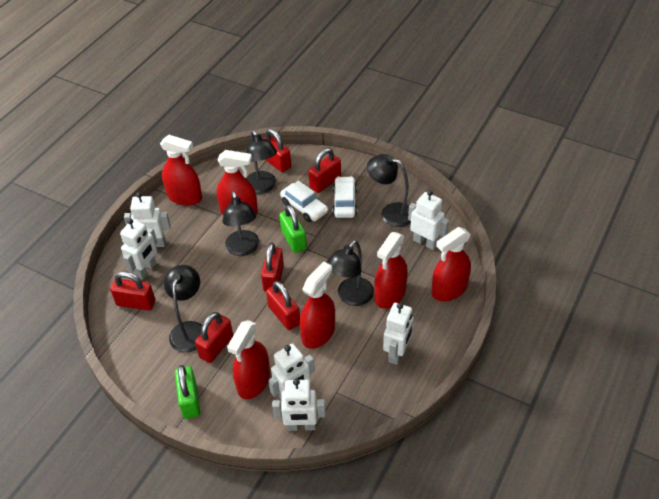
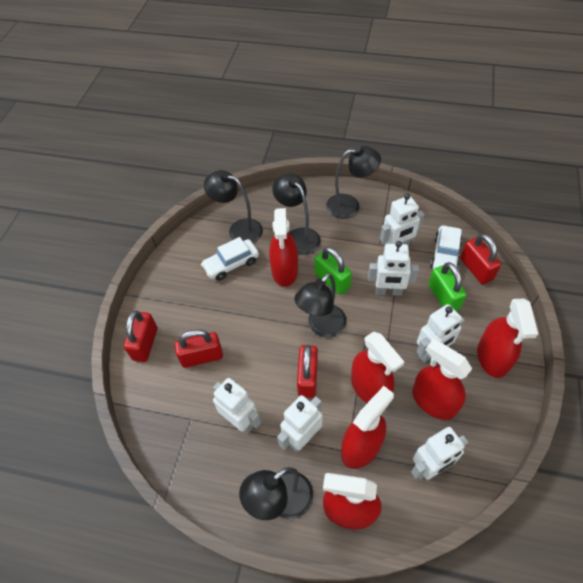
red padlock: [110,271,155,311] [195,312,233,363] [261,243,284,292] [262,129,291,172] [266,281,300,330] [309,148,341,193] = 6 -> [124,311,157,362] [175,329,223,368] [297,345,318,398] [460,234,501,284] = 4

